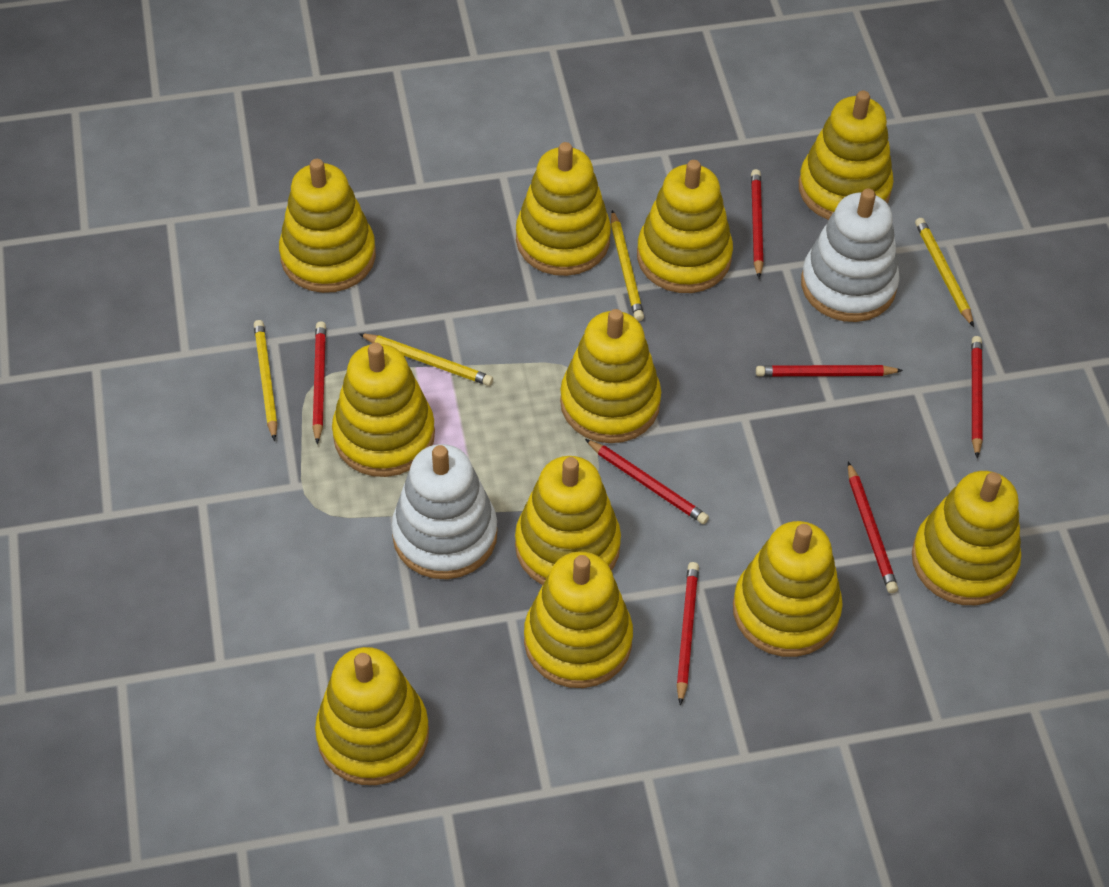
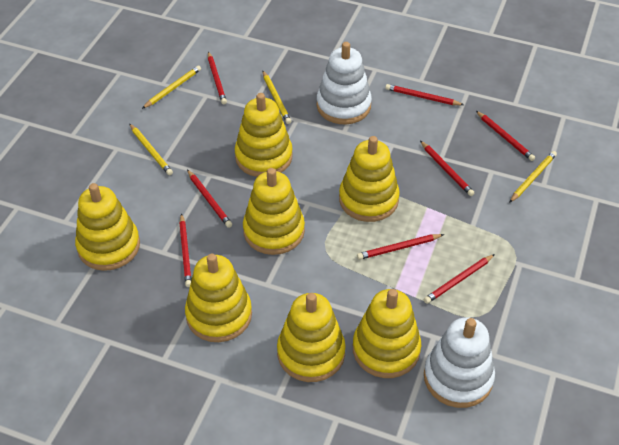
red pencil: [313,321,326,444] [585,439,709,524] [676,562,699,705] [751,169,764,278] [756,365,903,376] [848,462,898,593] [971,336,983,458] = 7 -> [179,213,192,287] [187,169,232,228] [208,51,227,104] [357,234,444,260] [385,84,464,105] [420,141,474,196] [424,254,495,304] [476,111,535,161] = 8
yellow stacking toy: [279,159,376,293] [315,647,429,785] [332,342,435,477] [515,456,621,585] [516,142,611,276] [524,552,633,688] [560,309,661,443] [637,160,733,293] [733,521,843,657] [799,90,894,220] [912,471,1021,605] = 11 -> [75,183,140,271] [185,254,252,342] [235,93,293,177] [243,168,305,255] [277,293,346,382] [339,136,400,222] [353,289,421,378] = 7

